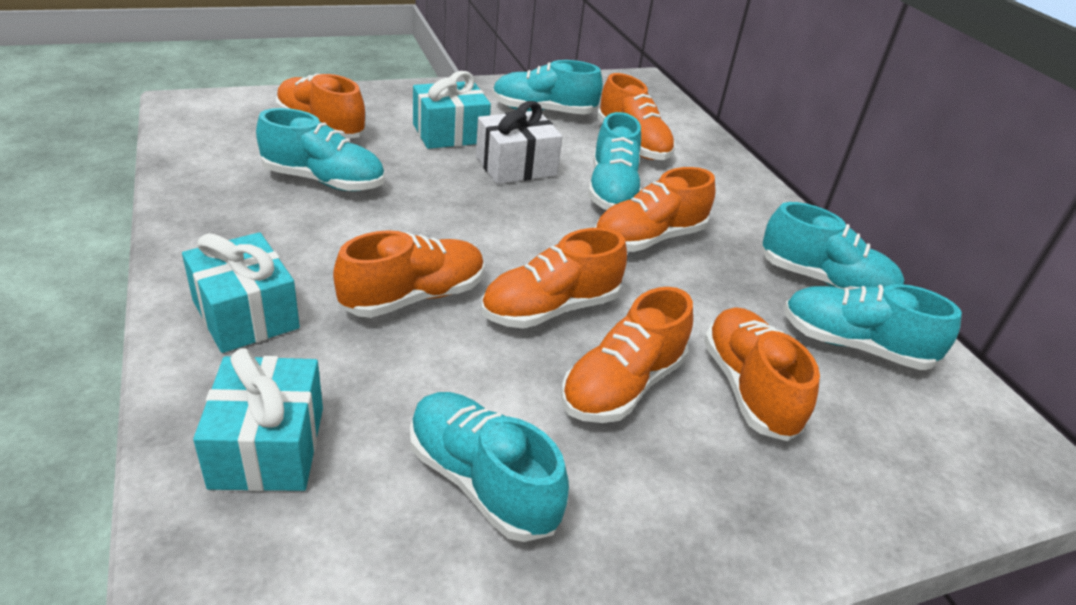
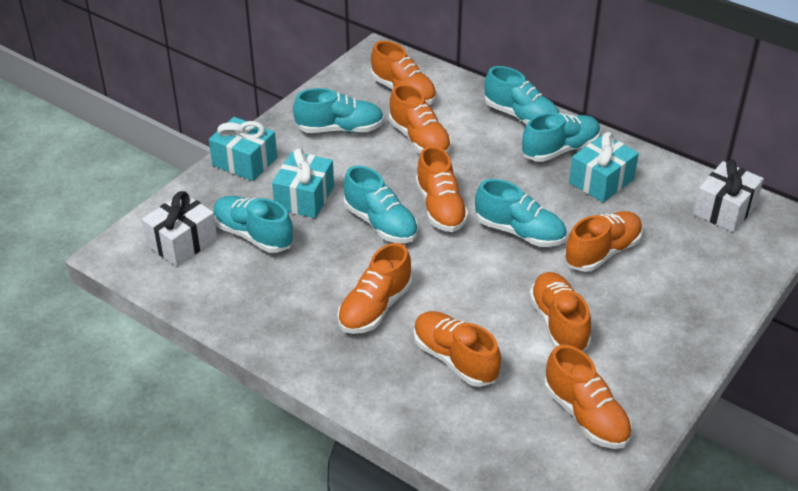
orange shoe: [276,73,366,139] [333,230,485,318] [481,228,627,329] [561,287,693,423] [595,167,715,252] [597,73,675,160] [704,307,820,441] = 7 -> [337,243,412,334] [371,41,437,105] [389,84,452,154] [413,311,501,387] [416,146,469,232] [529,272,591,351] [544,345,632,449] [564,211,643,272] = 8
white gift: [476,101,563,184] = 1 -> [142,191,218,267] [693,159,764,232] = 2

